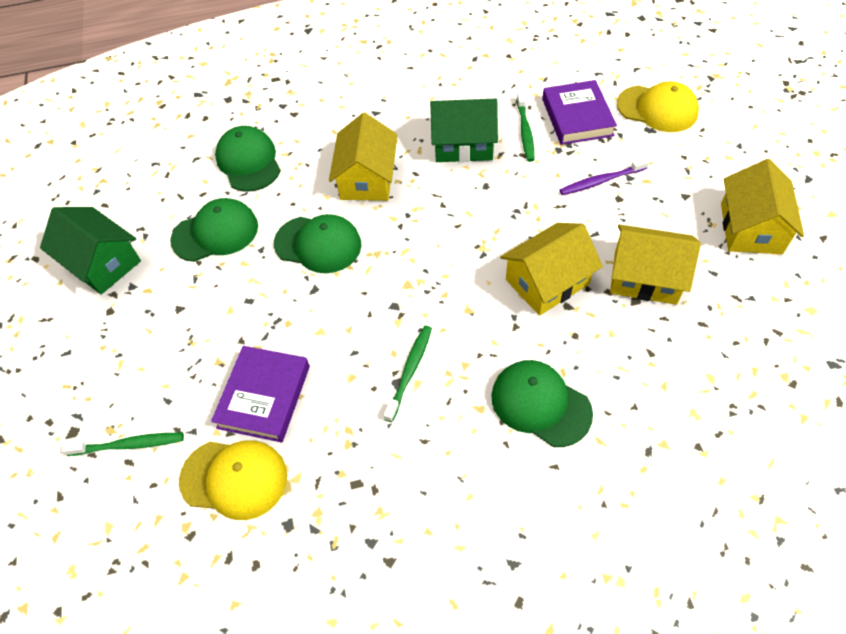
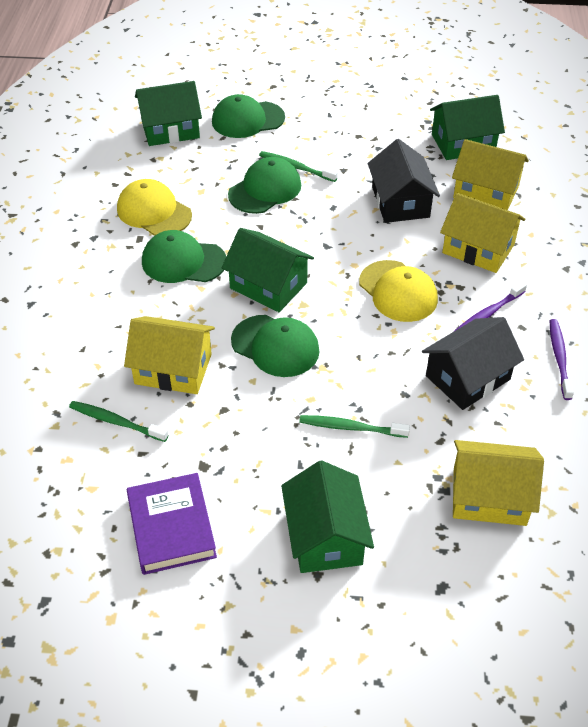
black house: none = 0 -> [368,139,440,223] [422,317,524,410] = 2
green house: [40,207,141,294] [430,99,498,162] = 2 -> [135,81,202,146] [222,228,314,312] [281,460,374,573] [430,95,505,160] = 4
purple book: [211,346,310,443] [542,80,617,145] = 2 -> [127,473,217,575] = 1
purple toothbrush: [560,158,649,195] = 1 -> [453,281,527,332] [550,319,574,400] = 2

